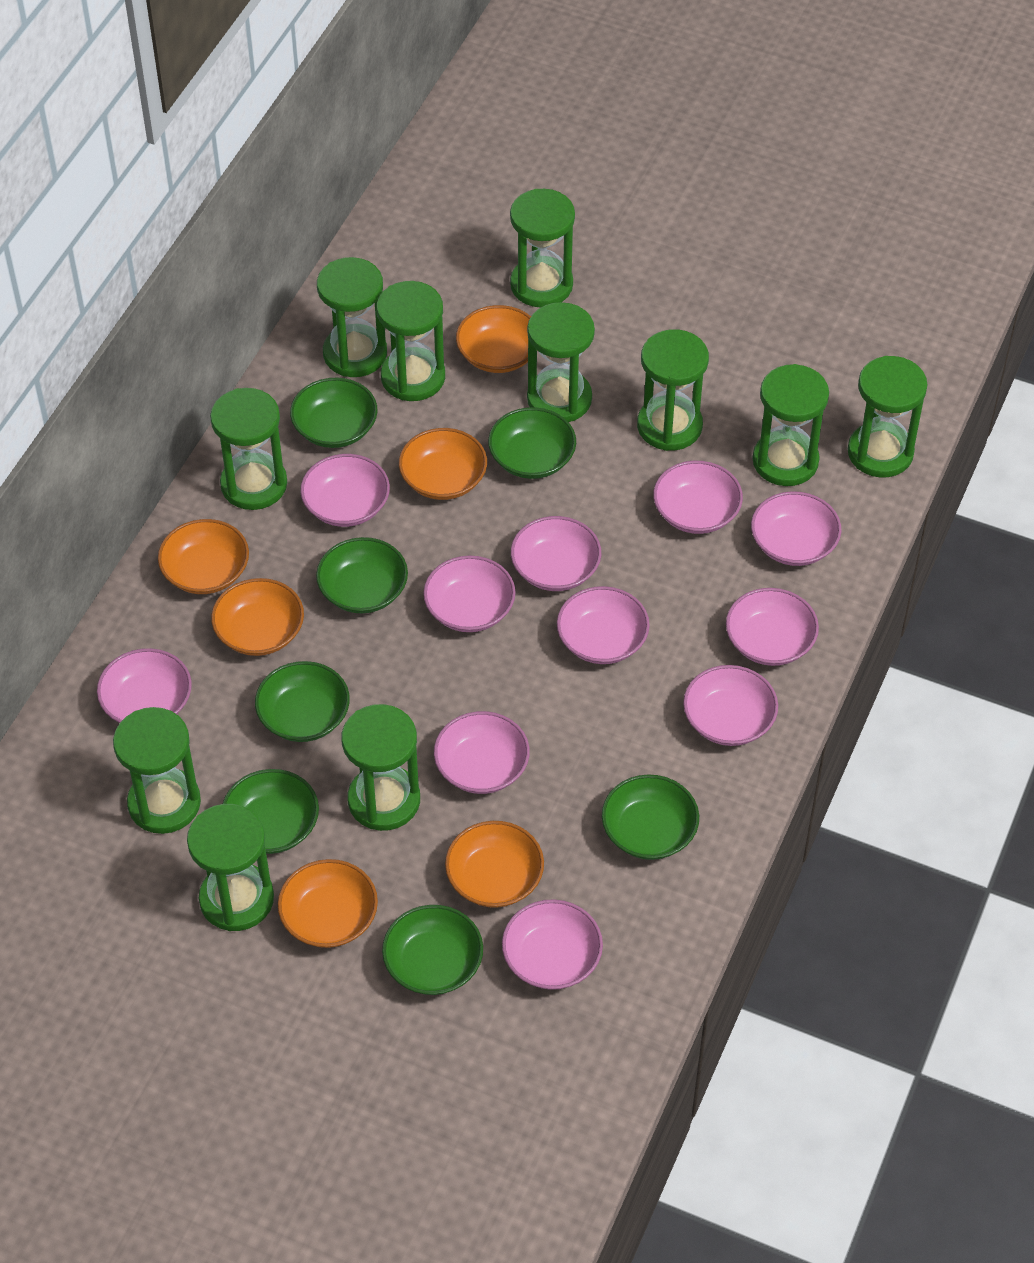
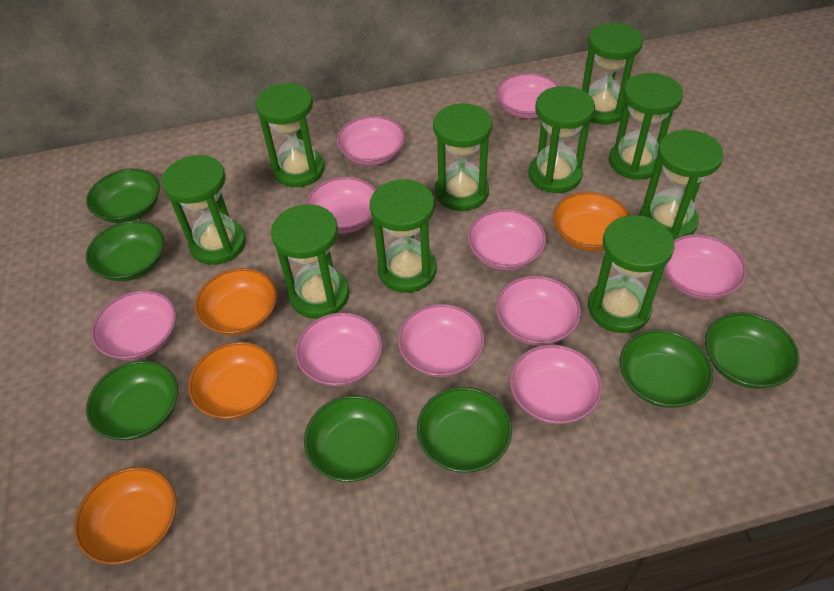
green hourglass: [113,707,201,834] [187,804,274,931] [210,388,287,510] [317,257,387,377] [342,704,420,831] [376,281,445,401] [510,189,575,308] [527,302,595,422] [637,329,709,451] [753,364,829,486] [848,356,927,477] = 11 -> [162,155,246,265] [255,83,325,187] [271,204,349,319] [370,179,436,293] [433,103,492,211] [528,86,595,193] [582,23,643,124] [588,215,675,333] [609,73,683,180] [639,130,724,239] = 10
orange bowl: [158,519,249,594] [211,578,304,656] [278,859,378,948] [399,428,487,500] [445,821,544,908] [456,305,531,373] = 6 -> [74,467,177,565] [188,342,278,419] [195,268,277,335] [553,192,630,251] = 4
pink bowl: [97,648,192,723] [300,454,390,527] [423,555,516,632] [434,711,530,794] [502,899,603,990] [511,516,601,591] [557,586,650,664] [653,461,743,534] [683,665,778,746] [726,588,819,666] [751,491,841,566] = 11 -> [91,290,176,360] [295,312,382,387] [306,177,376,234] [337,116,405,166] [397,304,485,377] [467,209,546,270] [495,276,581,346] [496,73,559,119] [510,344,602,424] [664,234,747,300] = 10

